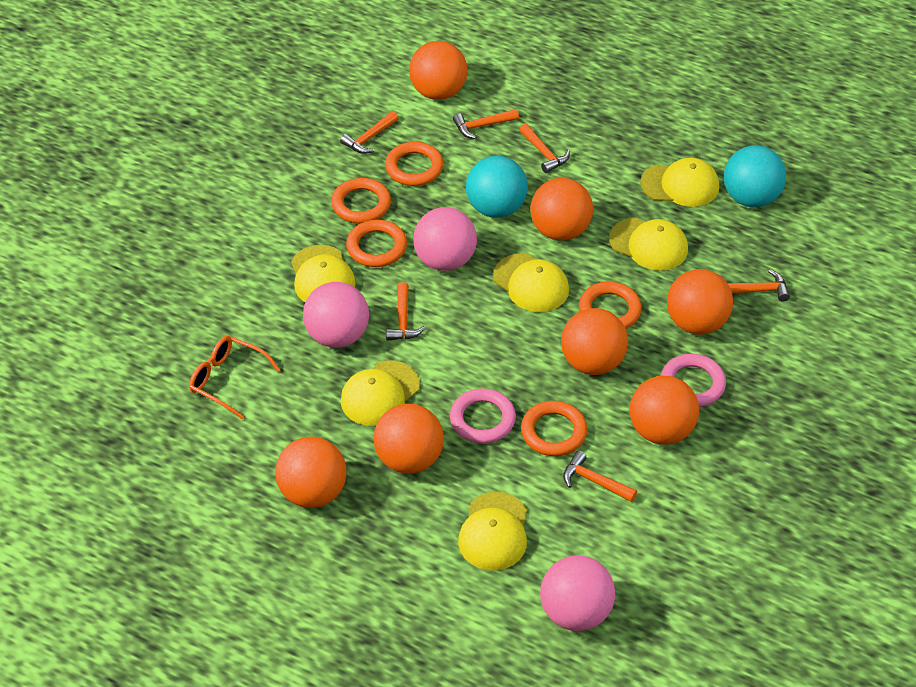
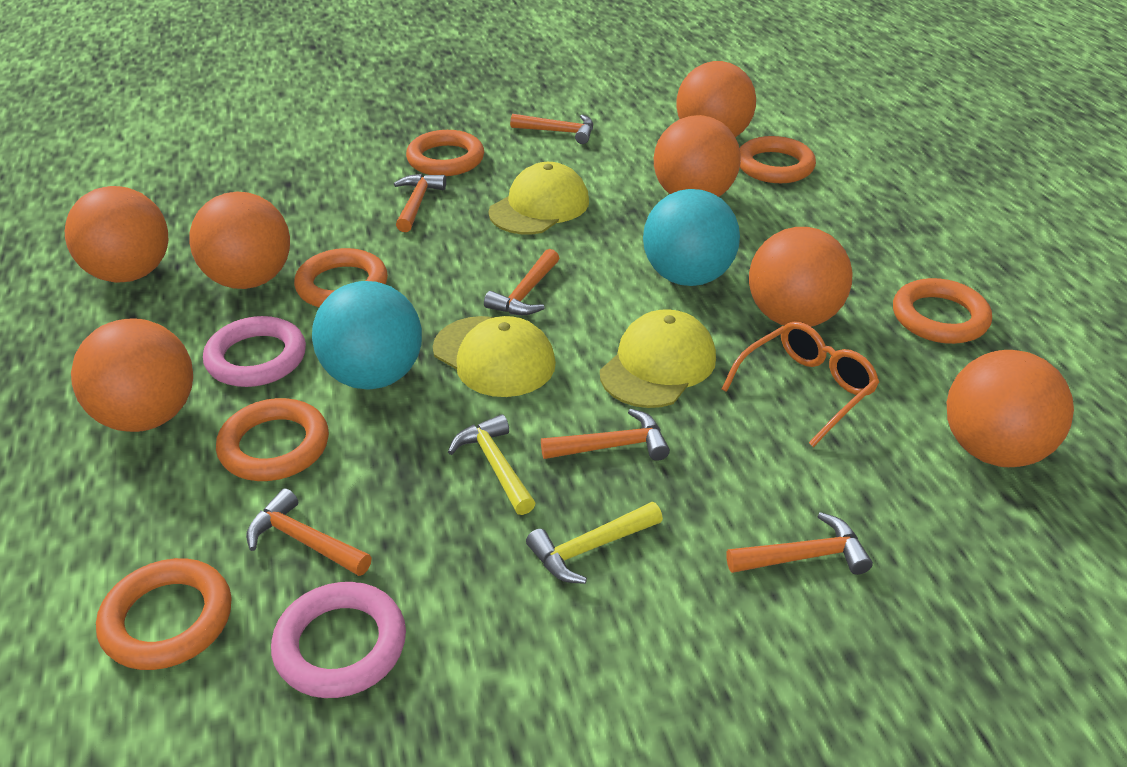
orange ring: [331,178,391,223] [346,220,407,267] [385,142,444,186] [521,401,587,456] [579,282,642,329] = 5 -> [96,558,232,670] [216,398,329,481] [294,248,388,307] [406,130,484,176] [739,136,816,183] [893,278,992,344] = 6
pink ball: [303,282,369,348] [413,207,477,271] [540,555,615,631] = 3 -> none = 0
yellow cap: [291,245,356,302] [341,360,420,426] [458,492,527,571] [493,253,569,312] [609,218,688,271] [640,158,719,207] = 6 -> [433,316,556,397] [489,162,589,234] [600,309,716,408] = 3
yellow hammer: none = 0 -> [448,414,536,515] [526,502,663,584] = 2

